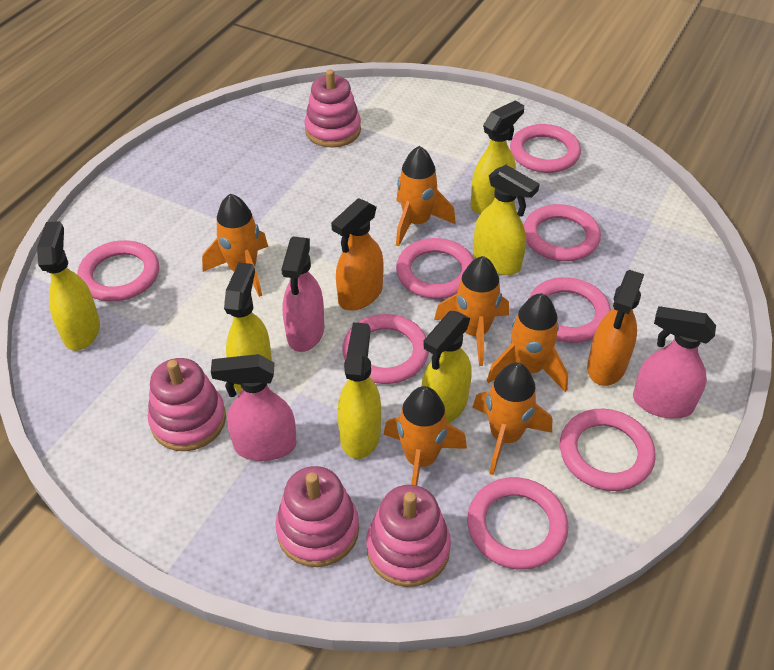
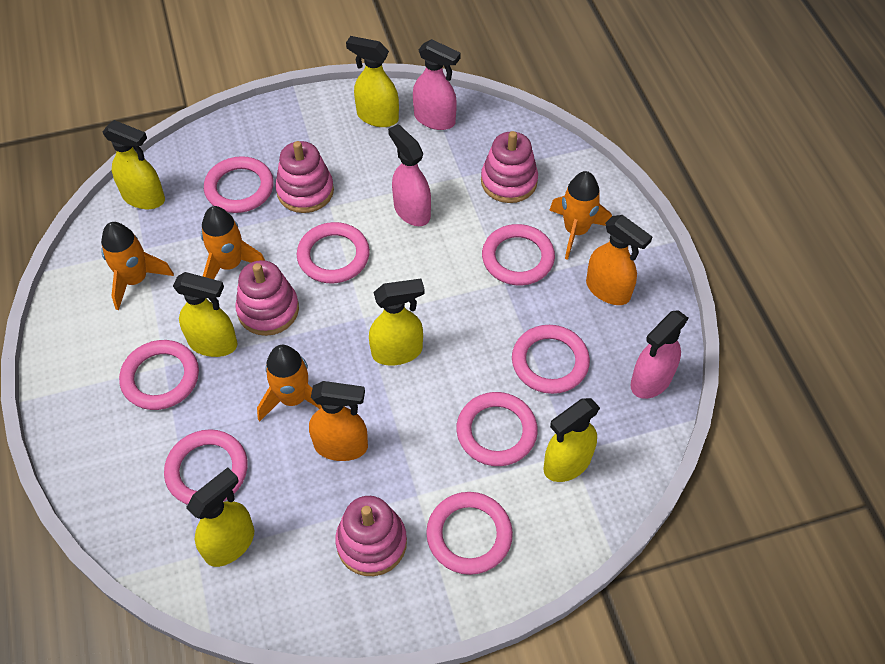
orange rocket: [202,193,268,297] [383,386,467,486] [396,146,456,246] [434,256,509,366] [472,363,552,475] [487,293,568,392] = 6 -> [101,222,174,310] [201,206,265,279] [257,345,322,422] [549,171,612,260] = 4

